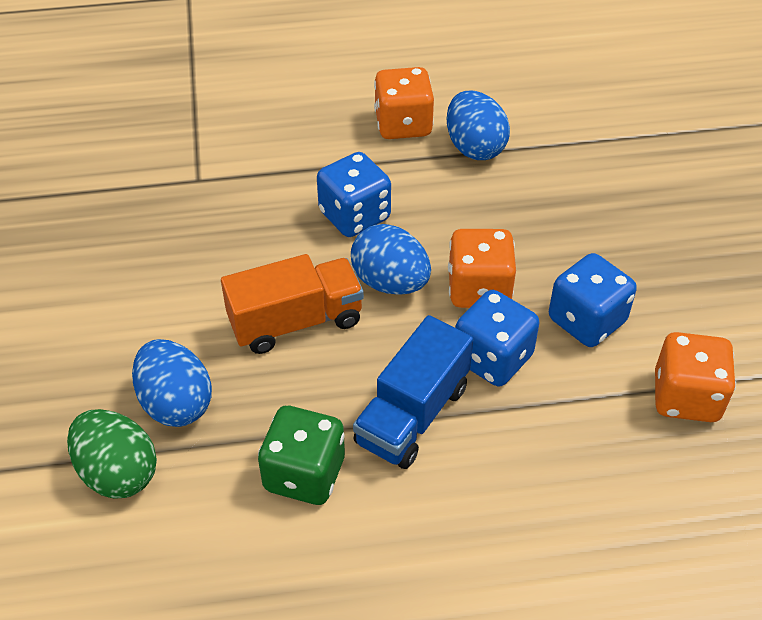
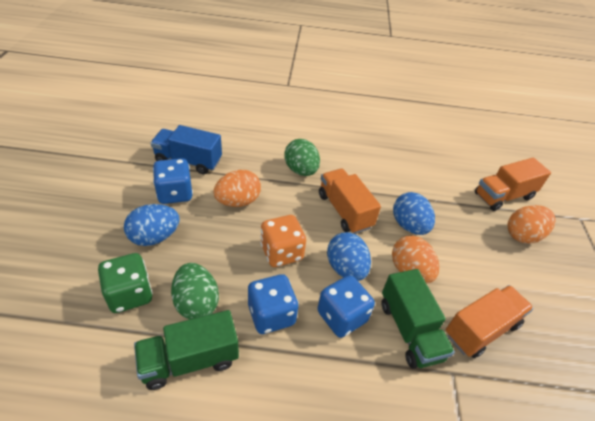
green egg: [67,409,157,498] = 1 -> [171,263,219,320] [284,139,320,176] = 2
green truck: none = 0 -> [134,310,239,390] [382,269,455,369] = 2
orange dice: [374,67,434,139] [448,229,516,308] [655,332,736,422] = 3 -> [260,215,306,267] = 1
orange egg: none = 0 -> [213,170,261,207] [392,235,439,284] [507,205,556,244] = 3
orange truck: [221,254,364,354] = 1 -> [319,169,381,234] [446,285,534,358] [475,158,551,211] = 3

